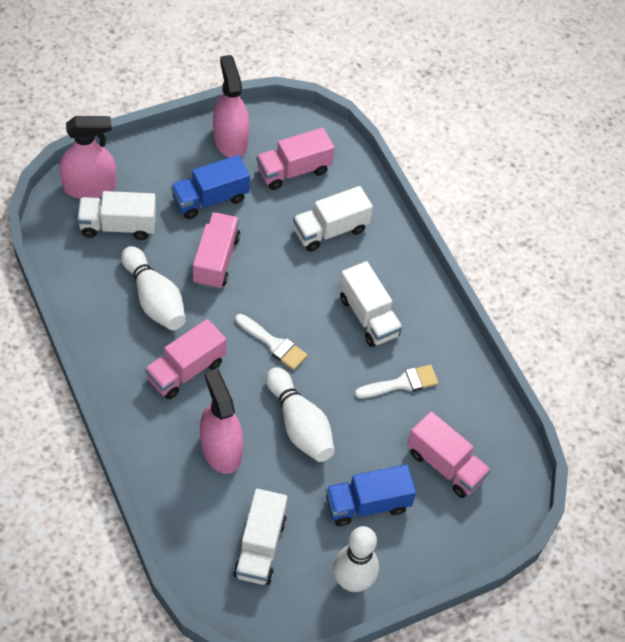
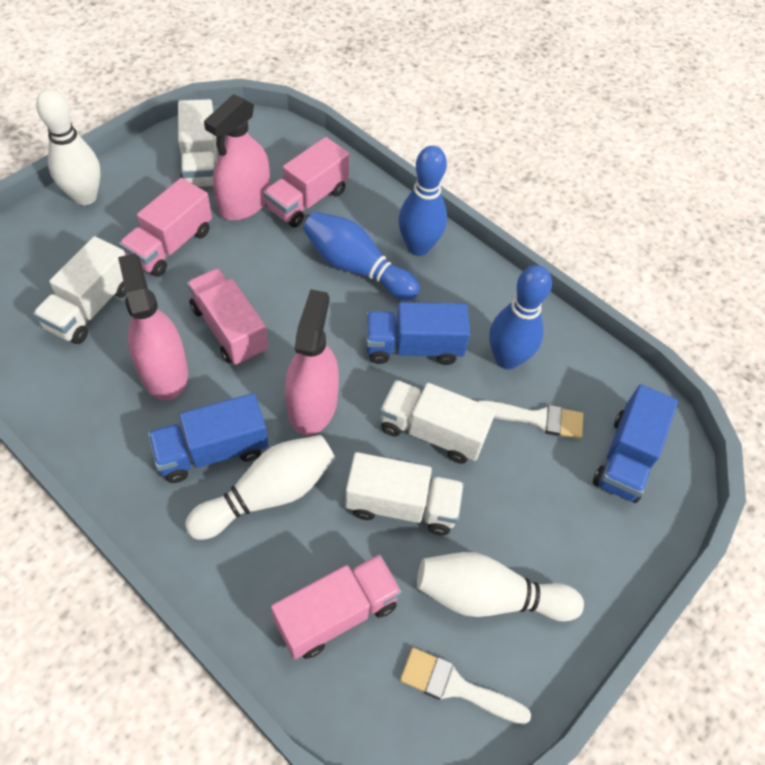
blue bowling pin: none = 0 -> [303,211,420,300] [399,146,447,256] [489,265,552,370] = 3
blue truck: [171,155,250,219] [326,464,416,526] = 2 -> [148,393,268,483] [366,302,470,365] [593,384,678,503] = 3

